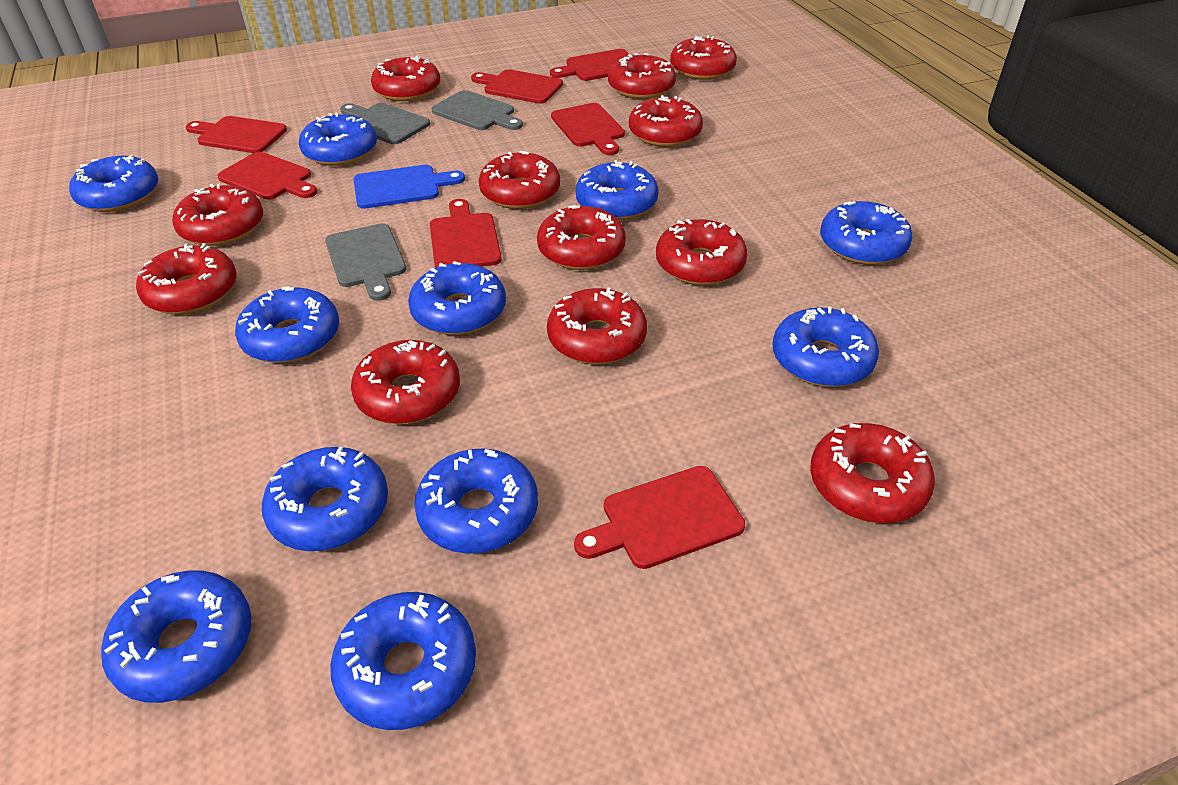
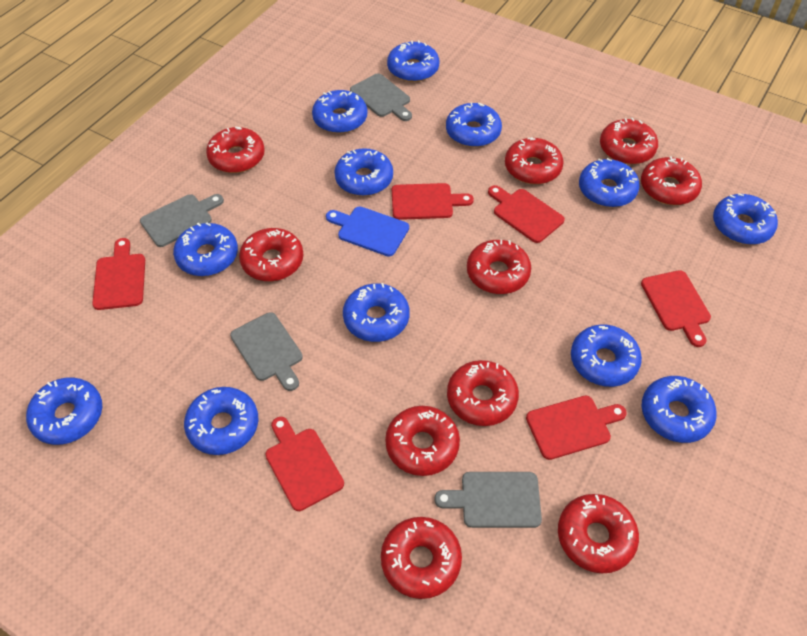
blue donut: [69,154,158,212] [101,570,251,703] [235,287,339,363] [262,447,388,551] [299,113,377,166] [330,592,476,730] [408,261,506,335] [414,449,538,554] [576,160,659,220] [772,306,879,387] [820,201,913,265] = 11 -> [26,377,102,445] [173,223,238,276] [184,387,258,455] [312,90,367,133] [334,148,393,196] [343,283,409,342] [387,40,439,82] [446,102,502,147] [571,324,642,387] [579,158,640,207] [642,376,717,443] [713,193,778,245] = 12
grey cutting board: [325,223,406,301] [340,103,430,144] [432,90,523,130] = 3 -> [140,194,224,247] [230,312,303,391] [350,73,412,121] [434,472,542,528] = 4
red cutting board: [186,116,287,153] [217,152,317,200] [430,199,502,268] [471,69,563,104] [550,49,629,81] [551,103,625,155] [574,466,745,569] = 7 -> [92,238,145,310] [265,417,344,511] [392,183,474,220] [488,185,565,243] [526,396,627,460] [641,270,711,347] = 6
red donut: [136,243,237,314] [172,184,263,246] [351,340,460,424] [371,56,440,101] [479,151,560,209] [537,205,626,270] [547,287,647,364] [608,53,676,99] [629,95,703,147] [656,219,748,285] [670,36,737,80] [810,423,935,523] = 12 -> [206,127,265,173] [239,228,304,281] [381,517,462,599] [385,406,460,476] [447,360,519,426] [467,240,531,294] [505,138,564,184] [558,494,639,573] [600,118,658,164] [641,156,702,205] = 10

